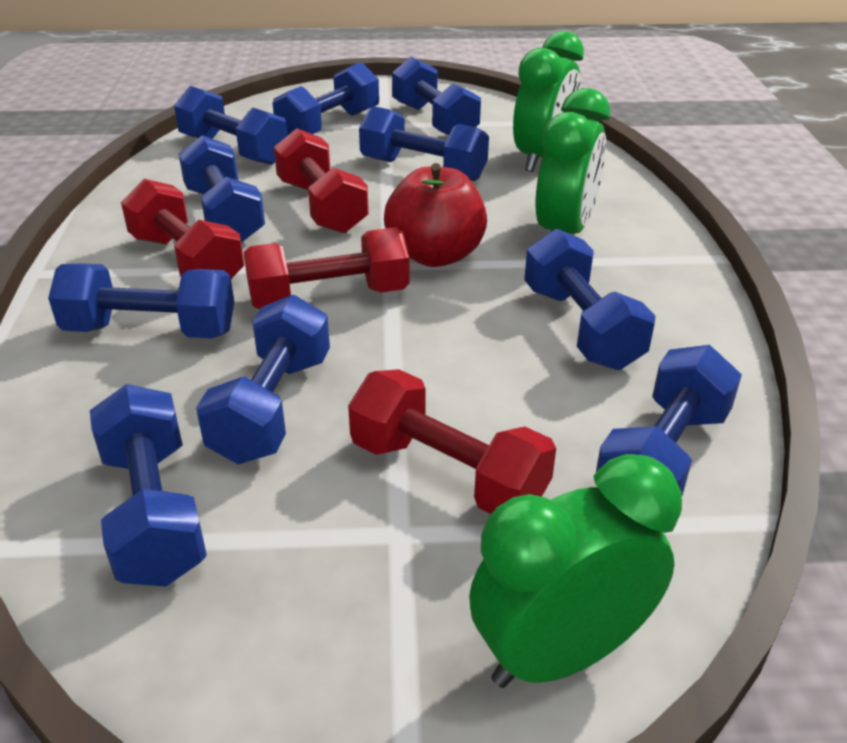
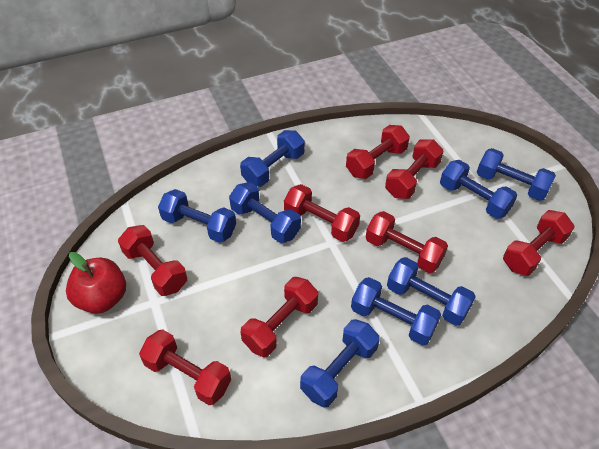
blue dumbbell: [48,263,234,338] [90,384,207,587] [174,86,287,165] [179,135,265,243] [196,295,330,464] [273,62,379,136] [359,106,489,181] [392,57,481,135] [524,229,656,370] [594,345,742,495] = 10 -> [158,189,236,243] [229,182,301,243] [240,130,305,187] [300,319,380,408] [351,277,441,346] [387,257,476,326] [440,160,517,219] [477,148,556,201] = 8
green clock: [469,454,682,688] [513,31,584,172] [536,88,610,234] = 3 -> none = 0
red dumbbell: [121,179,244,279] [243,227,410,309] [274,129,369,233] [348,369,556,514] = 4 -> [118,225,187,296] [139,329,231,405] [240,277,318,357] [284,184,360,242] [346,125,410,179] [366,211,448,273] [385,139,443,199] [503,210,574,276] = 8

